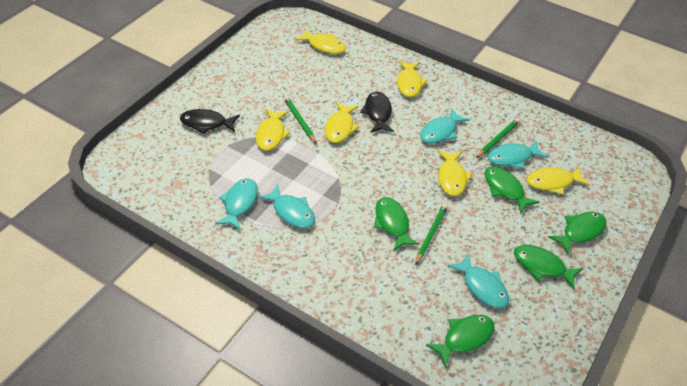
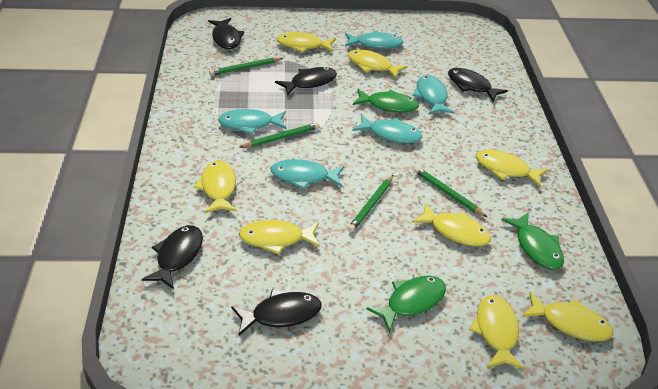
black fish: [180,109,240,134] [360,92,394,133] = 2 -> [142,225,203,289] [208,18,244,49] [231,290,322,336] [275,67,337,95] [448,68,508,102] = 5
green fish: [374,197,419,251] [426,315,494,368] [485,166,540,214] [514,245,583,289] [548,212,607,255] = 5 -> [353,89,419,112] [366,276,446,333] [501,212,564,270] = 3
green pencil: [284,96,317,144] [415,204,448,265] [476,118,520,158] = 3 -> [209,57,283,76] [239,122,319,148] [348,175,393,232] [414,167,487,217] = 4
yellow fish: [256,109,291,151] [295,29,346,54] [325,102,359,143] [397,61,428,97] [438,150,472,196] [527,167,590,195] = 6 -> [194,160,237,213] [239,220,320,254] [276,32,336,53] [348,49,408,79] [411,203,491,246] [469,295,525,370] [476,150,548,187] [521,291,614,342] = 8

